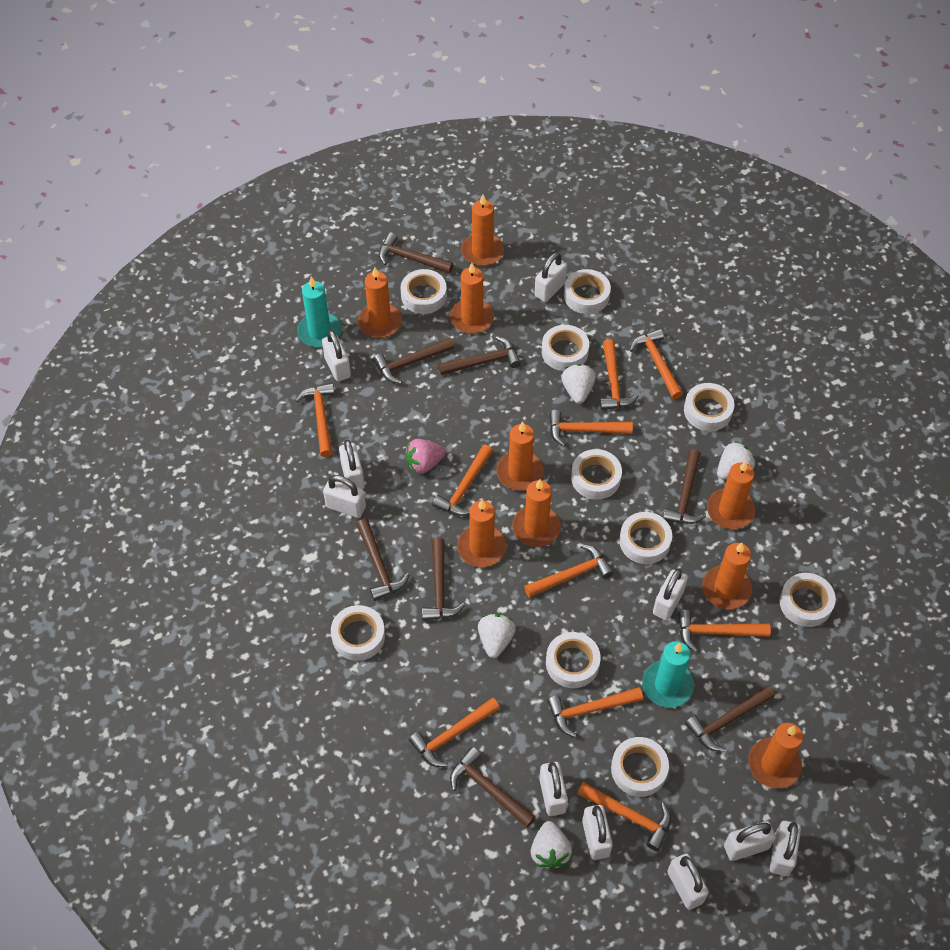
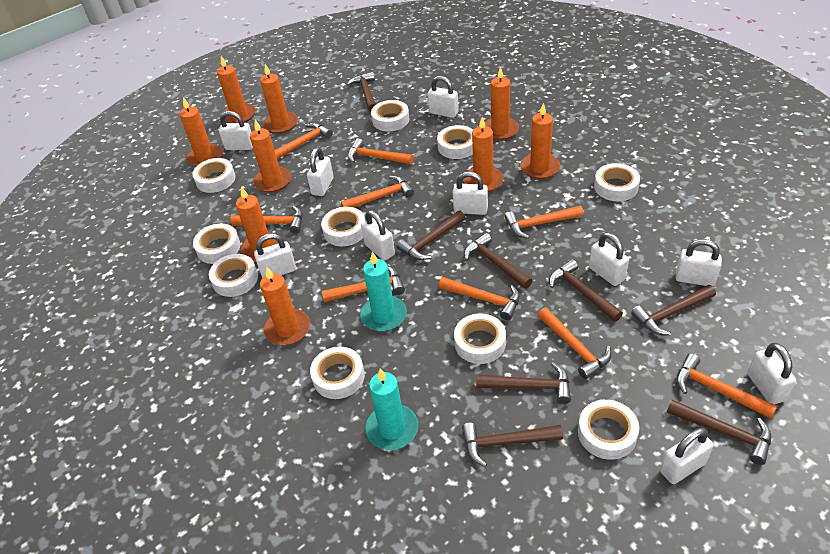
orange hammer: [295,383,335,457] [409,698,500,767] [432,445,493,516] [524,544,614,598] [547,687,643,737] [549,410,633,446] [577,782,671,851] [600,339,639,410] [629,329,683,399] [678,610,771,652] = 10 -> [230,206,303,234] [275,123,333,159] [322,266,405,302] [341,176,414,208] [348,138,413,164] [439,277,520,320] [505,206,584,239] [538,308,612,379] [676,353,777,419] = 9
pink strawberry: [405,439,446,474] = 1 -> none = 0
white strawberry: [478,613,516,658] [531,821,572,870] [561,364,596,404] [717,441,755,479] = 4 -> none = 0

